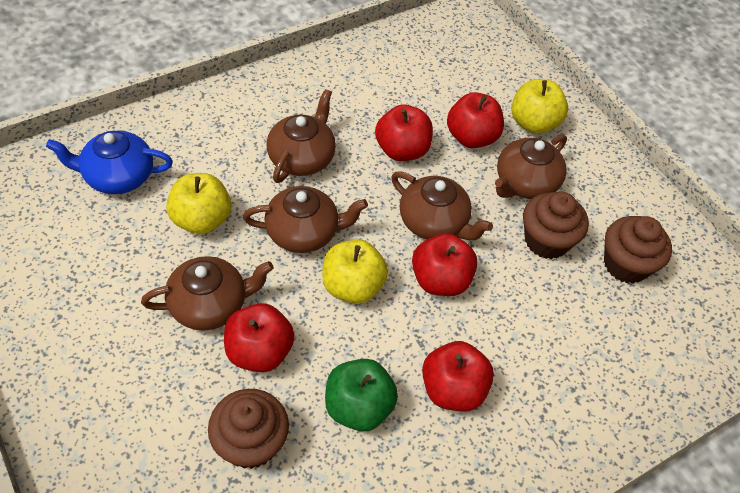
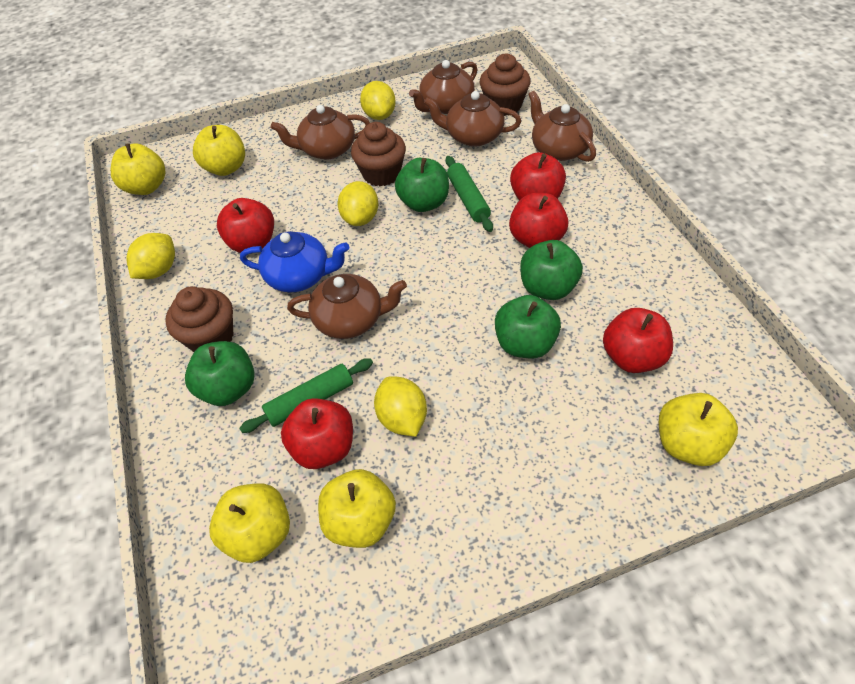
green apple: [325,359,398,431] = 1 -> [185,341,255,406] [395,158,449,212] [495,295,561,358] [520,240,583,300] = 4
green rolling pin: none = 0 -> [239,358,373,433] [445,156,493,232] = 2
yellow apple: [166,173,231,234] [322,239,388,304] [511,79,568,134] = 3 -> [111,143,165,195] [193,125,245,176] [209,483,290,563] [318,469,396,548] [659,393,738,466] = 5
yellow lemon: none = 0 -> [126,233,175,279] [338,181,378,226] [360,81,396,120] [374,376,427,437] = 4

